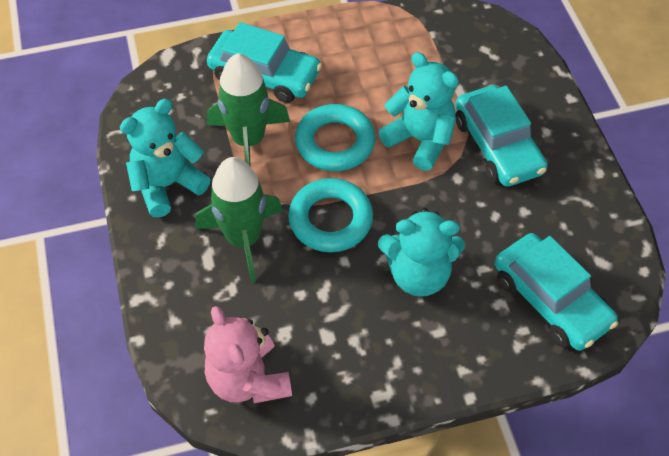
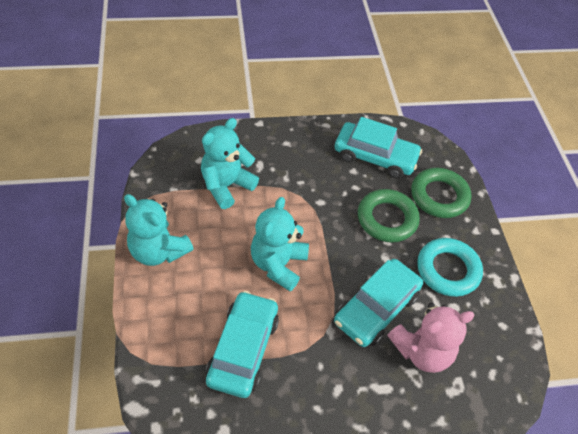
green ring: none = 0 -> [358,189,420,243] [411,168,472,218] = 2
green rocket: [195,157,283,283] [207,53,290,167] = 2 -> none = 0
turquoise ring: [288,178,373,252] [295,104,375,171] = 2 -> [417,238,483,297] = 1

